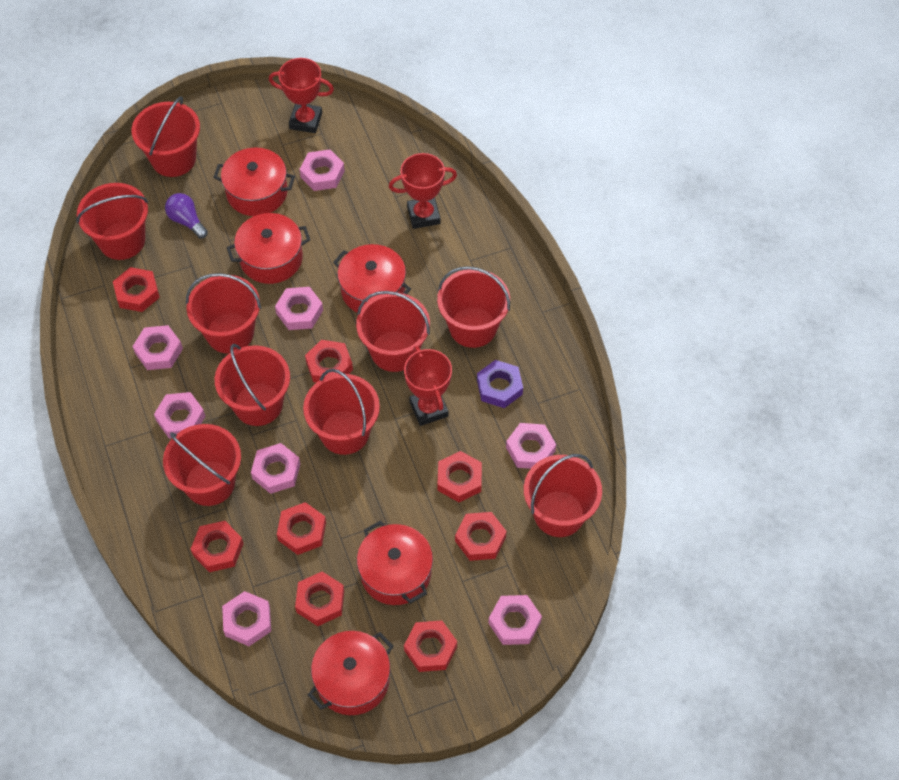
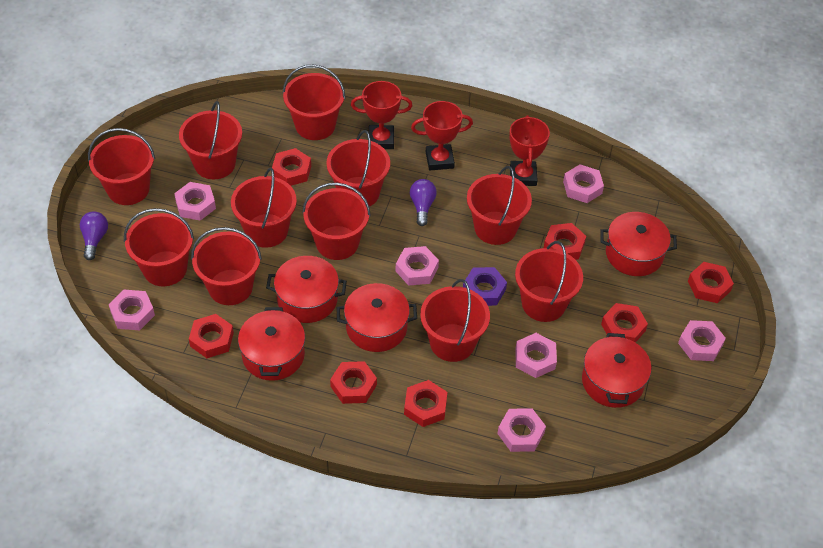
pink nut: [132,325,183,370] [154,392,205,439] [222,591,271,646] [251,443,300,494] [275,287,323,330] [300,149,345,191] [488,595,542,645] [506,423,556,469] = 8 -> [109,290,155,330] [174,182,216,221] [396,246,439,286] [497,408,546,452] [515,333,557,378] [563,164,604,203] [678,320,726,361] = 7
purple light bulb: [165,193,208,239] = 1 -> [80,211,108,260] [410,179,437,226] = 2
red bucket: [77,183,148,260] [132,96,200,177] [163,424,241,506] [186,273,261,354] [215,344,290,426] [303,369,380,455] [356,291,430,372] [437,266,510,348] [524,454,602,537] = 9 -> [88,128,155,205] [124,208,194,286] [179,101,242,179] [191,227,262,305] [231,168,297,248] [283,65,345,140] [302,183,371,260] [326,130,390,207] [420,279,490,362] [467,166,532,245] [515,241,583,322] = 11
red nut: [113,267,160,312] [191,521,244,572] [277,502,326,555] [295,572,344,626] [305,340,353,383] [404,620,457,672] [438,451,482,502] [455,512,507,561] = 8 -> [189,314,234,358] [272,148,311,186] [330,361,377,404] [404,380,447,427] [544,223,586,260] [601,303,648,343] [688,262,734,303] = 7

